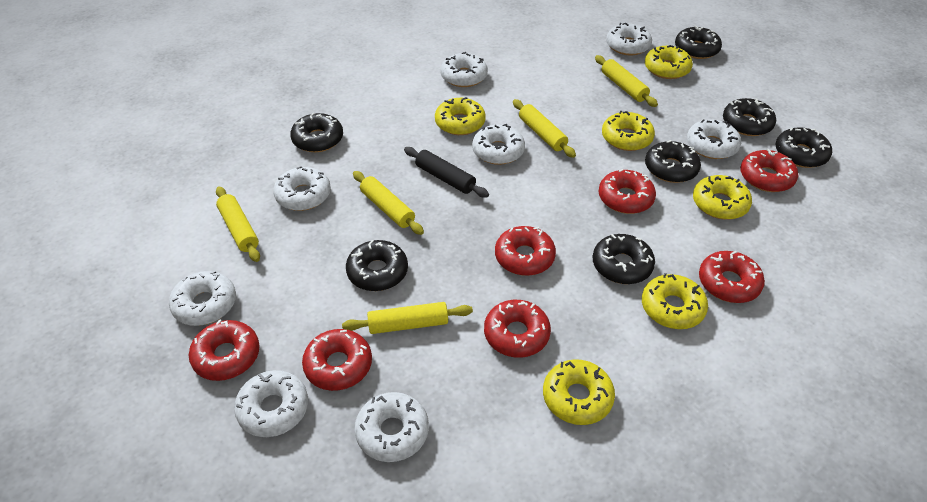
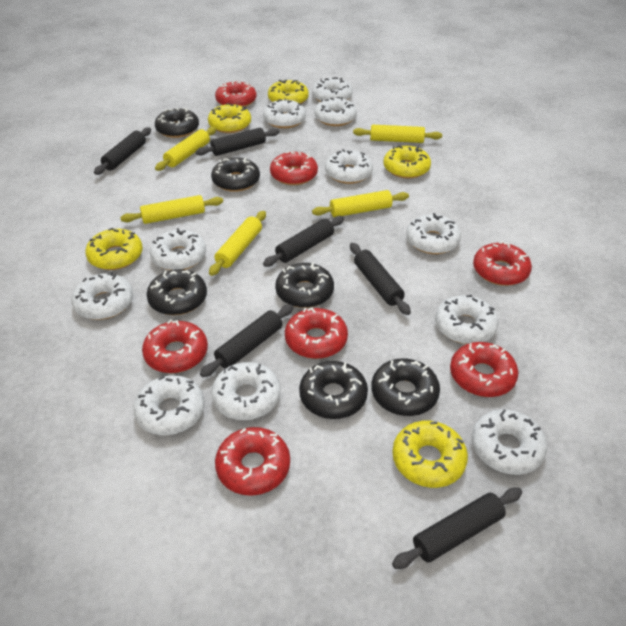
black donut: [290,113,343,152] [346,240,408,291] [593,234,655,284] [645,140,701,183] [675,26,722,59] [723,98,776,136] [776,127,832,168] = 7 -> [146,269,207,315] [155,108,199,138] [211,157,260,192] [275,262,334,308] [299,361,368,419] [371,358,440,416] = 6
black rolling pin: [404,147,489,198] = 1 -> [94,128,151,175] [195,128,279,156] [200,304,294,377] [263,216,344,267] [350,243,411,315] [392,488,523,569] = 6
white donut: [169,271,236,326] [234,370,308,437] [273,166,331,211] [354,392,429,462] [440,52,488,87] [472,124,525,165] [606,23,652,55] [687,119,741,159] = 8 -> [71,272,133,320] [133,375,205,435] [150,228,206,270] [211,362,280,420] [263,98,306,128] [312,77,353,102] [314,97,357,126] [325,149,373,184] [406,213,461,254] [435,295,498,344] [472,409,547,475] = 11
yellow donut: [435,97,486,135] [543,359,615,425] [602,111,655,151] [642,273,708,329] [645,45,693,79] [693,175,752,219] = 6 -> [85,228,143,270] [208,103,251,133] [268,80,309,104] [383,145,431,179] [392,421,468,488] = 5

